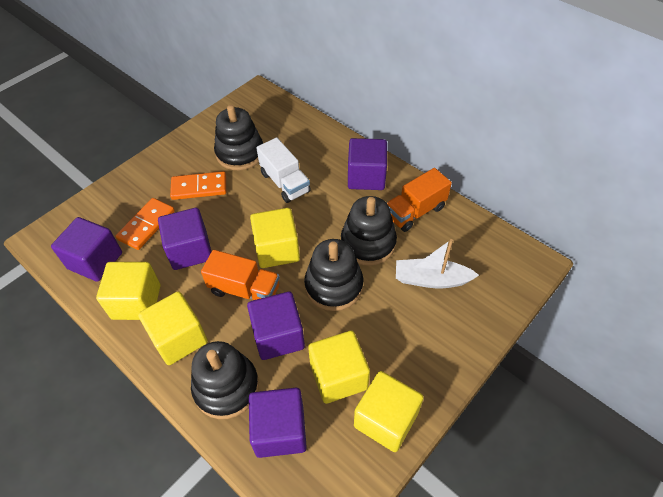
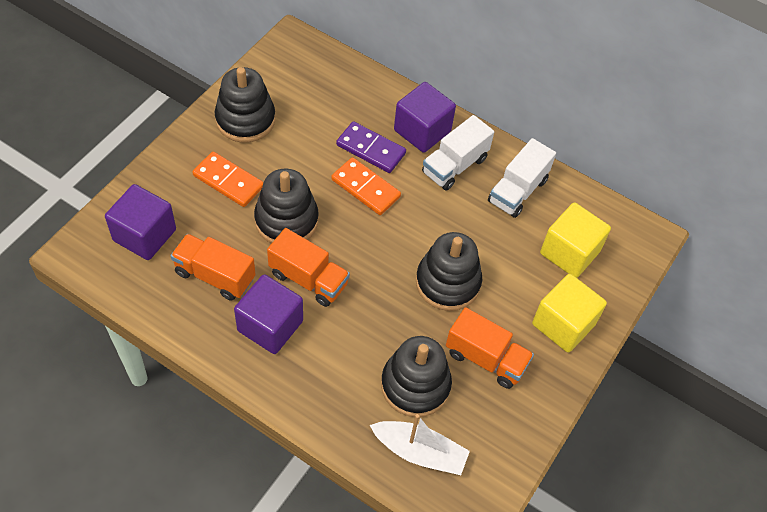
orange truck: [201,250,280,300] [387,168,452,232] = 2 -> [171,234,256,301] [267,228,350,307] [446,307,534,389] = 3
purple cube: [51,217,122,282] [158,208,212,270] [247,292,305,360] [249,388,307,458] [348,138,387,190] = 5 -> [105,184,176,260] [234,274,303,354] [394,82,456,153] = 3
purple domino: none = 0 -> [336,121,406,173] = 1
white truck: [256,137,311,203] = 1 -> [422,115,494,191] [488,138,556,218] = 2
yellow cube: [96,262,160,320] [138,291,208,365] [250,208,300,268] [308,331,370,404] [354,371,424,452] = 5 -> [532,274,607,352] [540,203,611,278] = 2

